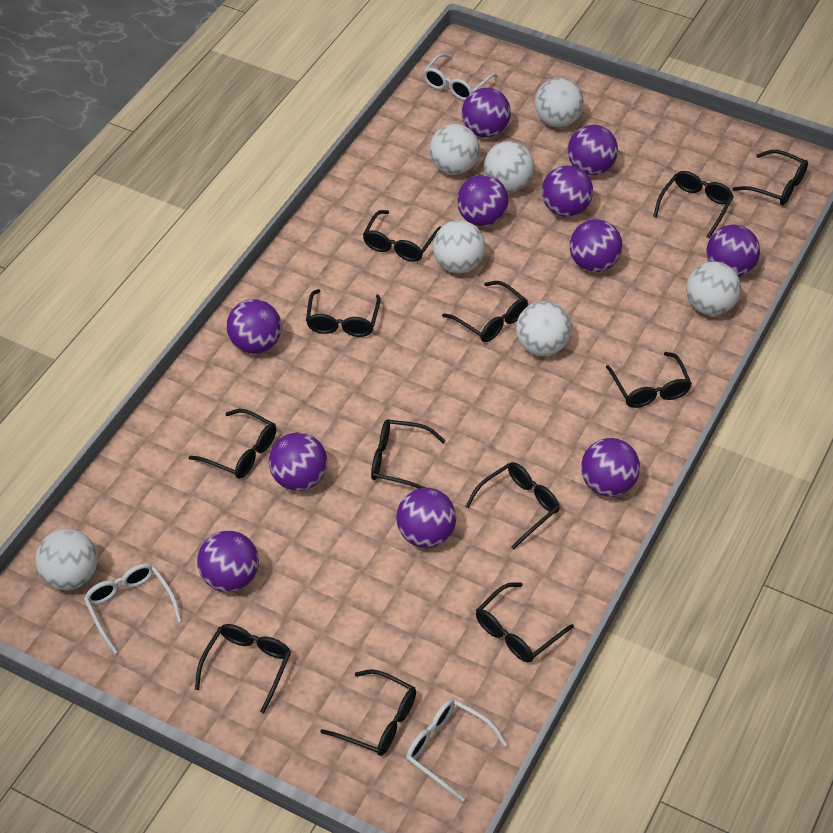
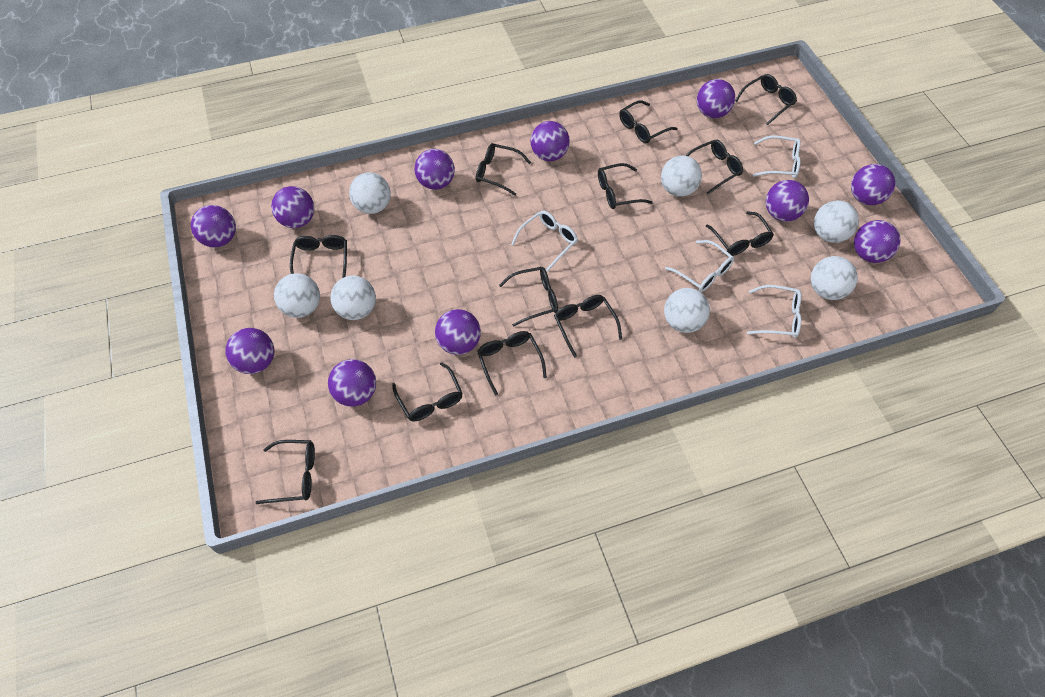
white glasses: [84,563,182,654] [406,699,507,802] [423,53,498,101] = 3 -> [512,211,578,271] [665,240,734,292] [747,285,801,338] [753,135,800,179] = 4

